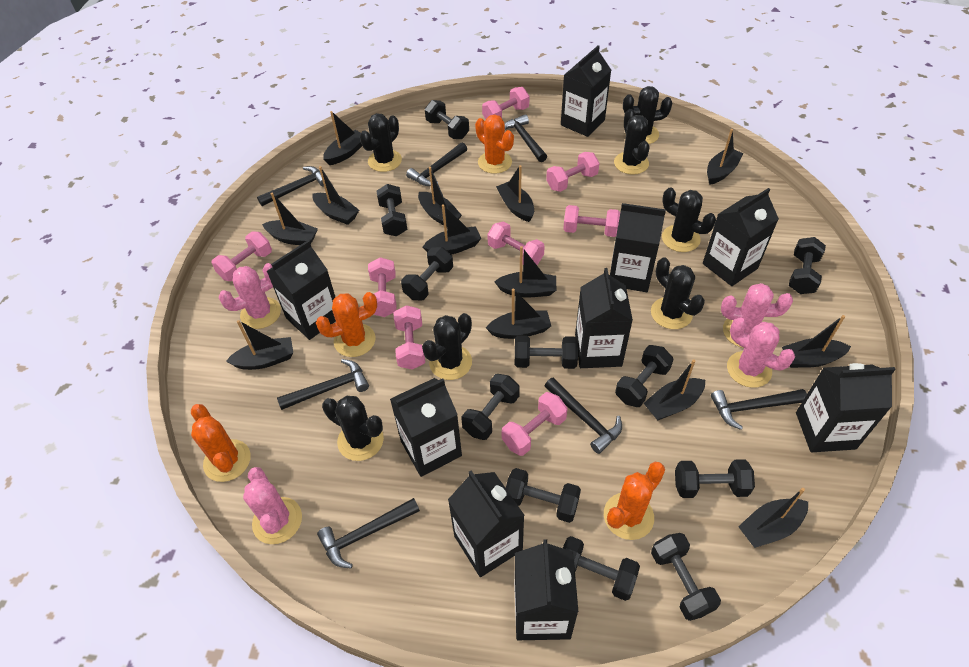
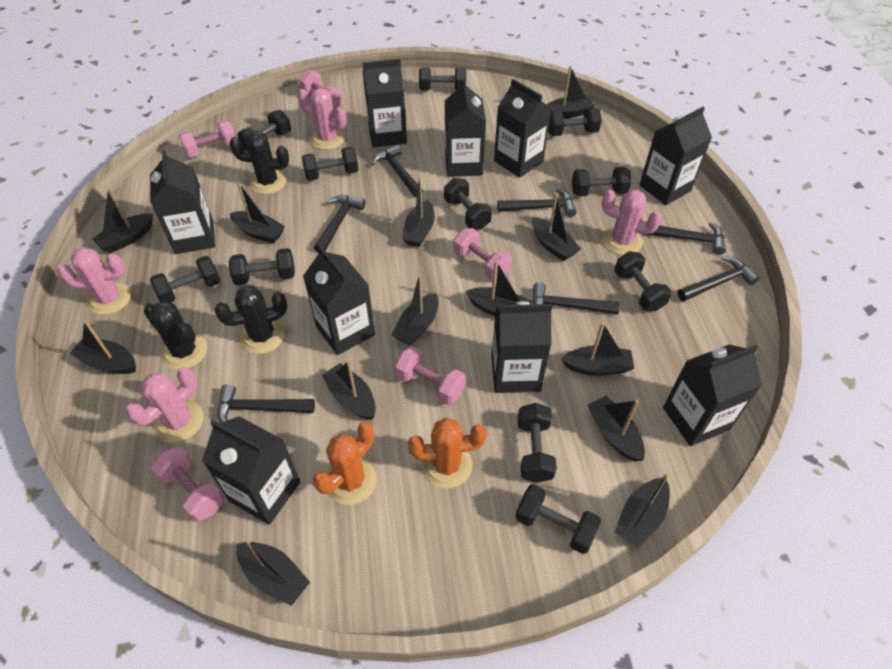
black cactus: [322,396,384,461] [360,113,402,172] [422,313,472,380] [614,109,650,175] [623,86,672,144] [651,257,705,329] [662,187,716,252] = 7 -> [143,301,207,370] [214,286,287,354] [229,131,289,194] = 3
orange cactus: [191,404,251,482] [316,292,377,357] [475,114,514,174] [604,462,665,540] = 4 -> [313,422,377,505] [408,418,487,488] = 2
pink dumbbell: [211,231,272,281] [368,257,397,317] [393,305,425,369] [482,87,530,119] [487,222,545,265] [502,392,568,456] [546,152,600,192] [563,205,620,237] = 8 -> [151,446,224,522] [179,120,236,158] [299,70,343,111] [394,346,466,405] [453,228,512,280] = 5

